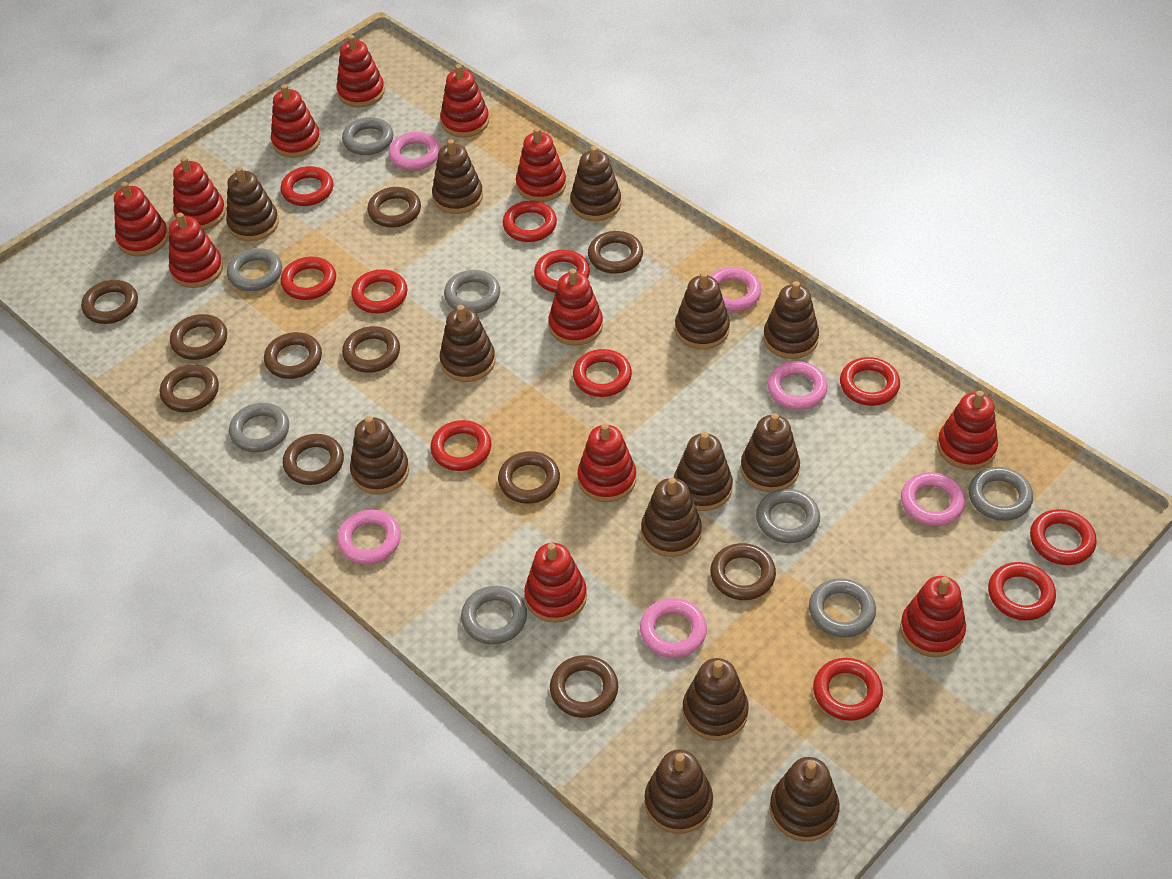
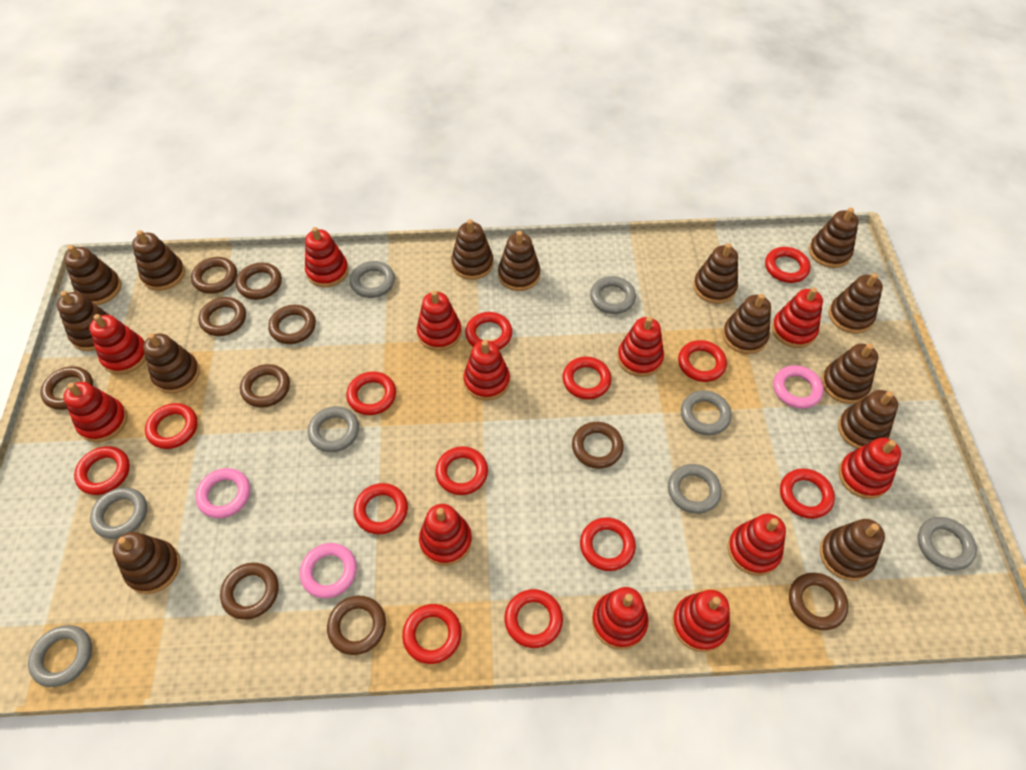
brown ring: [81,280,138,324] [160,364,219,412] [170,314,227,360] [264,332,322,379] [283,434,344,485] [342,326,400,373] [367,187,421,227] [498,451,560,504] [550,655,618,718] [588,231,643,274] [710,543,776,600] = 11 -> [40,366,93,410] [191,257,237,294] [198,297,246,336] [220,563,279,620] [236,263,282,300] [240,364,290,408] [268,305,316,344] [327,596,386,655] [572,422,624,469] [789,573,848,630] = 10
brown stacking toy: [226,167,279,241] [350,416,409,494] [432,139,483,214] [440,305,495,382] [570,146,621,221] [641,477,702,557] [645,750,713,834] [674,432,733,511] [675,272,730,349] [683,658,749,741] [741,413,800,492] [763,281,819,359] [770,757,840,842] = 13 -> [57,291,109,351] [64,245,121,305] [113,532,181,594] [132,230,185,291] [143,333,200,393] [451,219,494,280] [498,231,540,291] [693,243,738,304] [723,294,771,354] [809,208,859,268] [820,519,885,581] [822,344,878,404] [829,273,883,334] [838,390,898,449] = 14
pink ring: [337,510,401,565] [389,132,440,170] [640,598,707,658] [710,267,761,311] [767,361,828,410] [901,472,965,526] = 6 -> [195,468,250,518] [300,543,357,598] [773,365,824,409] = 3
red ring: [281,166,333,206] [281,257,336,300] [351,269,408,313] [430,420,491,471] [503,201,557,242] [534,250,590,293] [573,349,632,397] [813,658,883,721] [840,357,900,406] [988,562,1056,620] [1030,509,1097,565] = 11 -> [74,446,130,495] [145,403,198,449] [346,371,396,415] [354,483,408,534] [402,604,462,664] [435,446,488,495] [465,312,512,350] [504,589,563,648] [562,357,611,399] [580,517,636,571] [678,340,727,382] [765,247,811,283] [780,468,835,519] = 13

